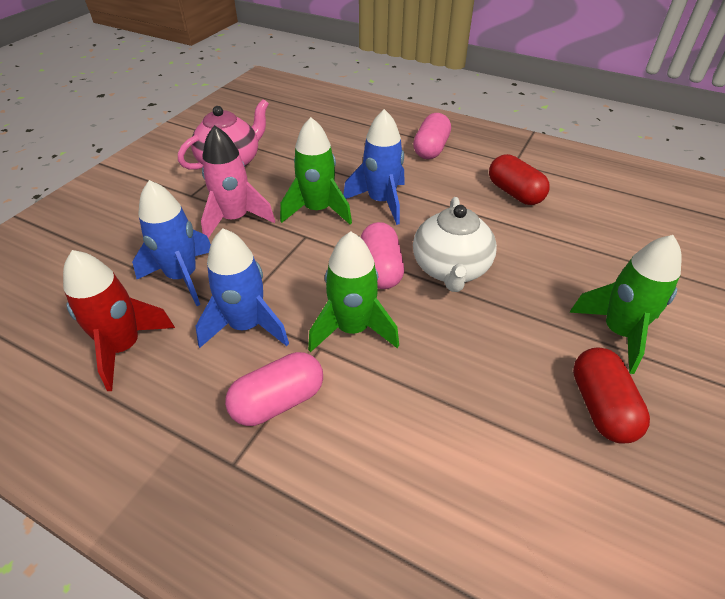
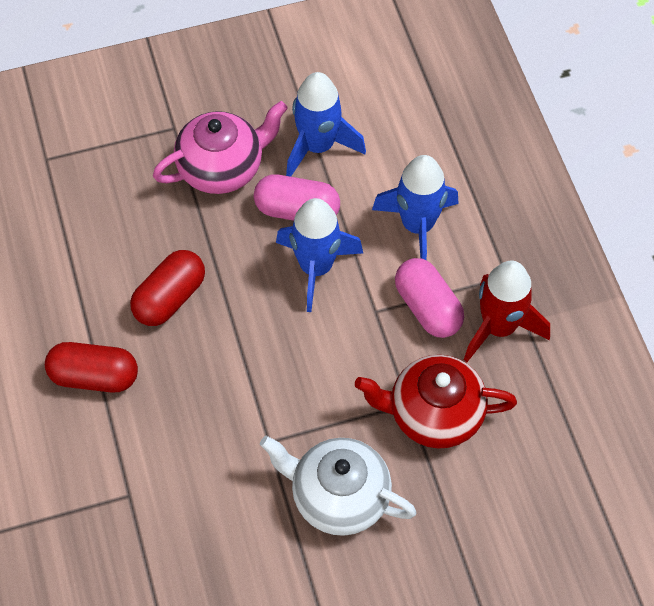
green rocket: [280,117,352,225] [308,231,399,353] [569,235,682,374] = 3 -> none = 0
pink capsule: [225,352,323,426] [361,222,404,289] [413,113,451,159] = 3 -> [254,174,340,221] [395,258,464,338] = 2
pink rocket: [201,125,275,238] = 1 -> none = 0
red teapot: none = 0 -> [355,355,517,449] = 1

